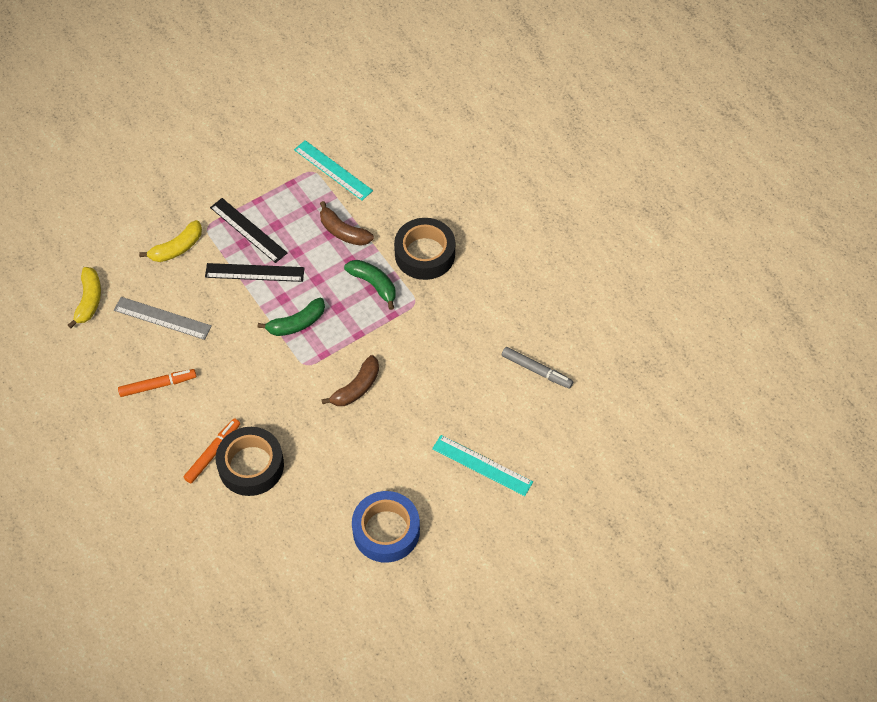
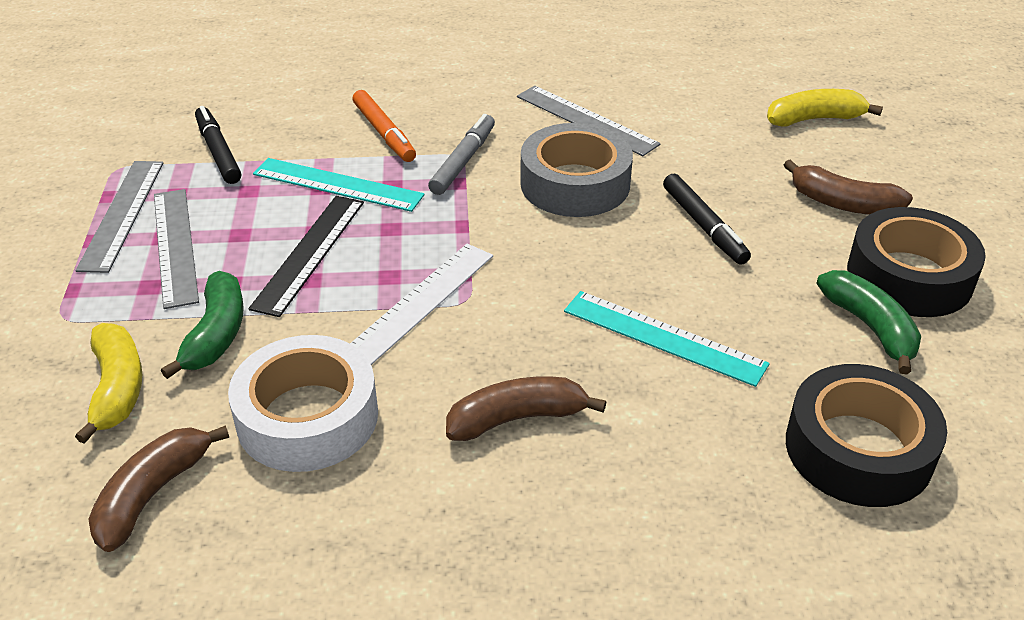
black marker: none = 0 -> [195,106,241,184] [663,174,751,265] = 2
black ruler: [205,263,304,282] [210,198,287,263] = 2 -> [248,196,364,317] = 1
blue tape: [352,491,420,563] = 1 -> none = 0
brown banana: [320,201,374,246] [322,355,379,406] = 2 -> [88,425,229,552] [446,376,606,441] [784,159,913,215] = 3
grey ruler: [114,297,212,340] = 1 -> [76,161,163,273] [154,189,199,309] [517,86,661,156] = 3
grey tape: none = 0 -> [520,123,633,217] = 1
orange marker: [118,369,196,397] [184,418,240,483] = 2 -> [352,90,416,162] = 1
white ruler: none = 0 -> [350,244,493,365] = 1
white tape: none = 0 -> [228,335,378,472] = 1

